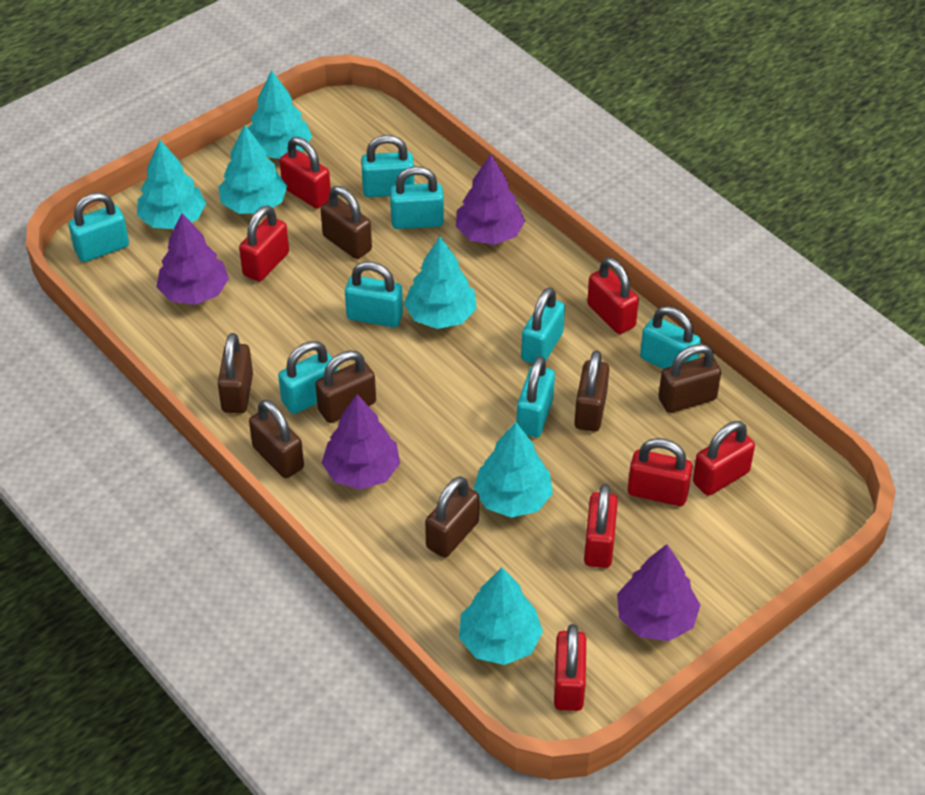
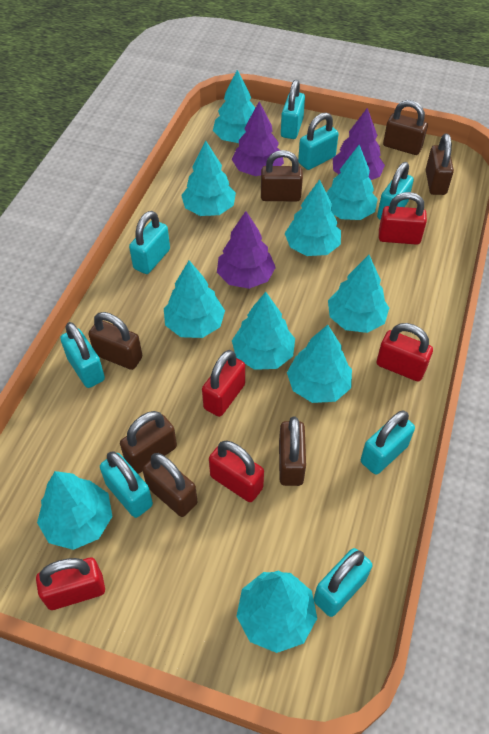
purple tree: [157,213,229,305] [322,394,400,490] [456,154,525,245] [617,544,700,641] = 4 -> [217,211,276,289] [232,102,284,176] [333,108,385,180] = 3
red padlock: [239,205,289,282] [280,137,331,208] [554,624,586,711] [584,484,618,568] [587,257,639,334] [628,438,693,506] [693,421,755,496] = 7 -> [36,558,105,610] [202,350,245,417] [209,440,264,502] [377,323,433,381] [379,192,427,245] = 5
turquoise tree: [137,140,206,229] [218,125,287,214] [248,70,312,159] [404,237,477,329] [459,568,543,665] [473,422,553,518] = 6 -> [37,471,112,550] [164,261,225,338] [181,141,236,216] [213,70,255,143] [232,292,295,370] [236,571,317,653] [285,180,341,256] [287,325,352,403] [326,145,378,220] [328,255,389,333] = 10

